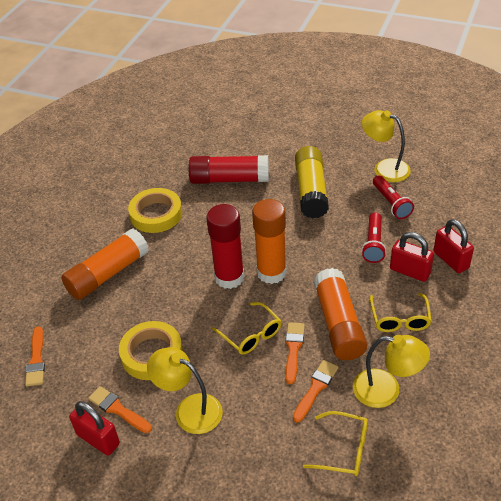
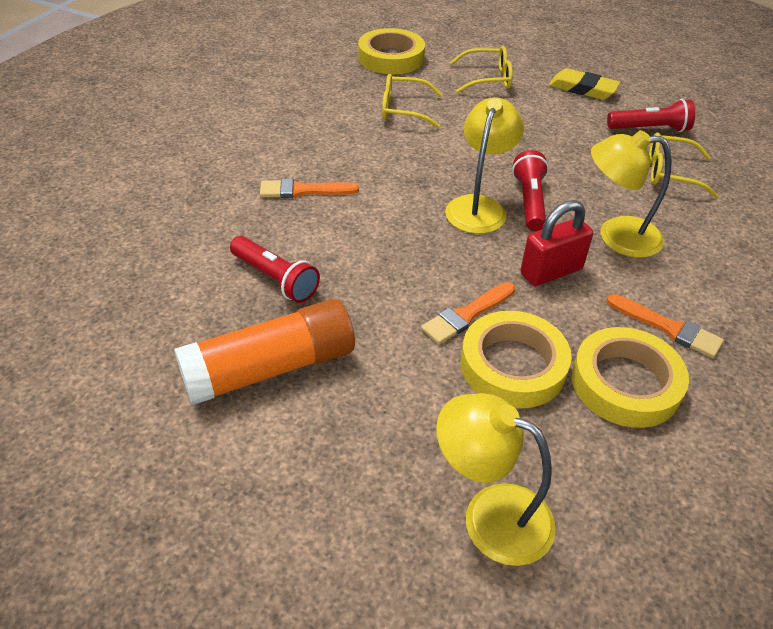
orange brush: [25,326,45,386] [88,386,152,433] [285,322,305,384] [293,360,338,422] = 4 -> [260,179,359,198] [421,282,515,344] [606,294,724,358] = 3
orange glue stick: [61,229,149,300] [252,199,287,284] [313,268,367,360] = 3 -> [174,299,355,405] = 1
red flashlight: [361,212,386,263] [373,175,414,219] = 2 -> [230,236,320,303] [512,150,549,231] [607,99,695,132] = 3
red glue stick: [189,155,269,184] [206,204,244,289] = 2 -> none = 0
red padlock: [69,401,120,456] [390,232,434,282] [433,219,474,273] = 3 -> [520,200,593,286] = 1
yellow eraser: none = 0 -> [549,68,620,100] = 1
yellow glue stick: [295,146,329,218] = 1 -> none = 0
yellow tape: [119,321,183,380] [128,188,182,233] = 2 -> [358,28,425,74] [461,311,572,408] [572,327,689,428] = 3

